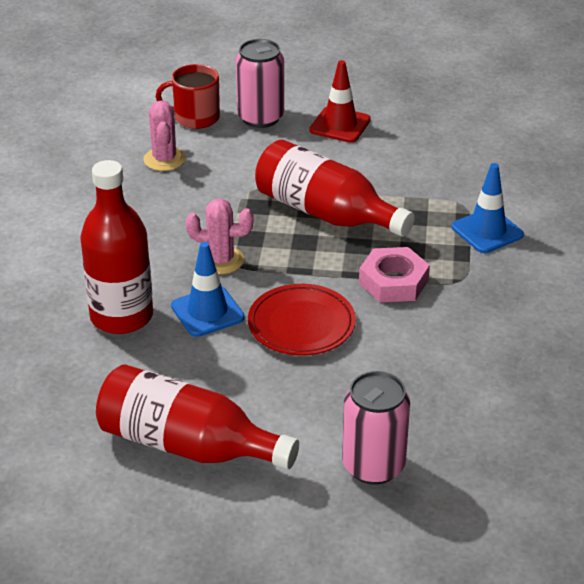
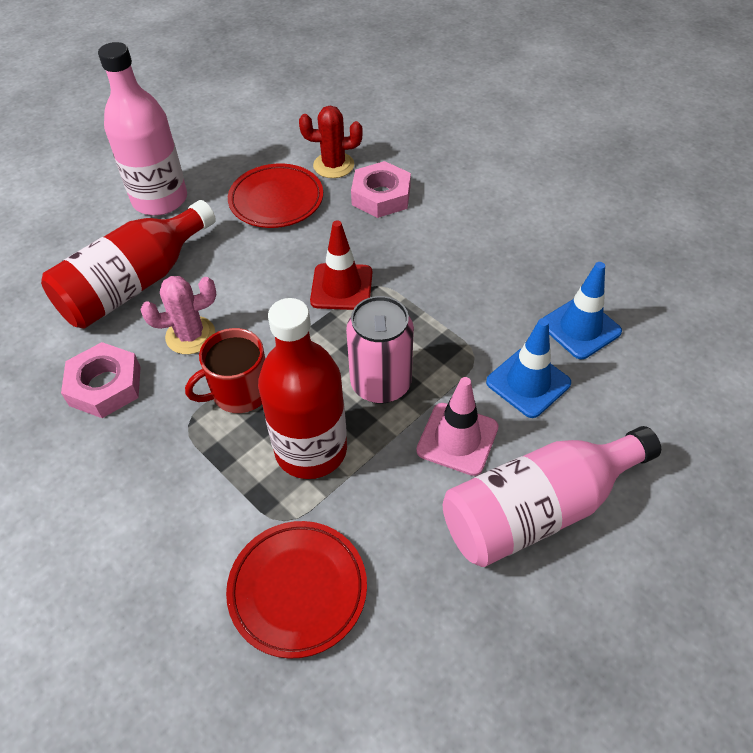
pink bottle: none = 0 -> [98,42,187,216] [443,426,661,567] = 2
pink cactus: [144,100,186,171] [186,198,254,274] = 2 -> [141,276,216,354] = 1
pink can: [236,39,284,128] [342,371,410,485] = 2 -> [346,296,414,404] = 1
pink nut: [359,247,430,302] = 1 -> [61,342,141,418] [351,161,411,218] = 2
pink traffic cone: none = 0 -> [416,377,499,476] = 1
red bottle: [80,160,153,334] [96,364,299,469] [255,139,415,237] = 3 -> [41,200,216,329] [258,298,347,479] = 2
red cactus: none = 0 -> [299,106,362,178] = 1
red plate: [248,284,356,356] = 1 -> [226,521,367,659] [228,164,323,228] = 2

